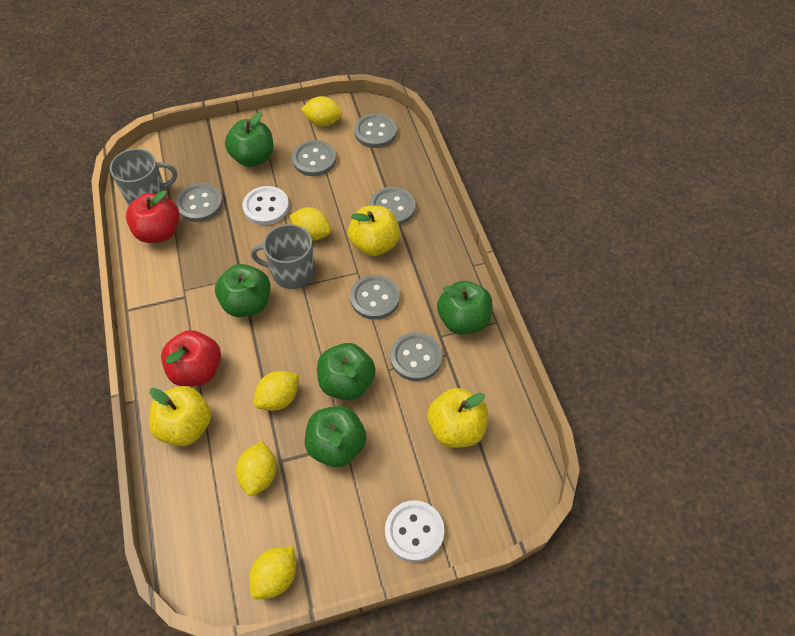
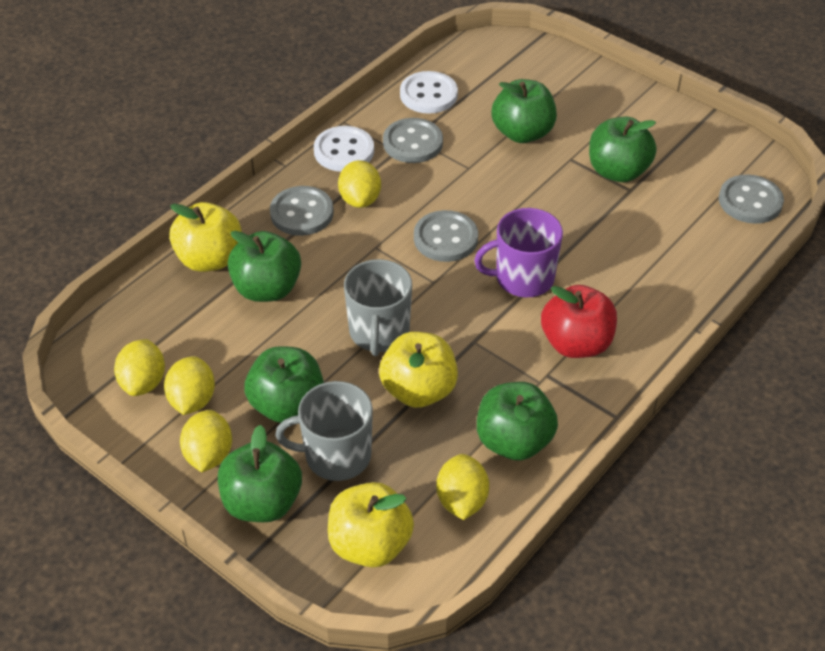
green apple: [215,264,270,317] [225,112,273,167] [305,406,366,467] [317,343,375,400] [437,281,493,335] = 5 -> [218,425,302,522] [228,231,301,302] [245,346,324,423] [477,382,558,461] [492,79,557,143] [589,117,657,182] = 6
grey button: [176,183,223,222] [292,140,336,176] [350,275,400,320] [354,113,397,148] [370,187,415,225] [390,332,442,381] = 6 -> [270,186,334,236] [383,118,443,163] [414,210,478,262] [719,174,784,224] = 4
purple mug: none = 0 -> [474,208,563,297] = 1
red apple: [126,190,180,243] [161,330,221,387] = 2 -> [541,285,617,358] = 1

